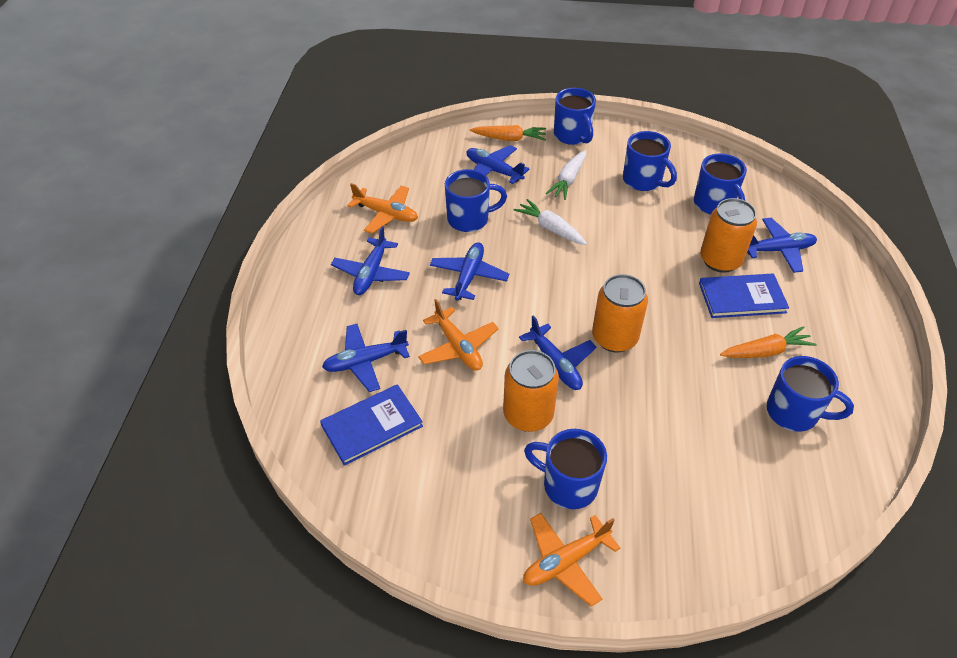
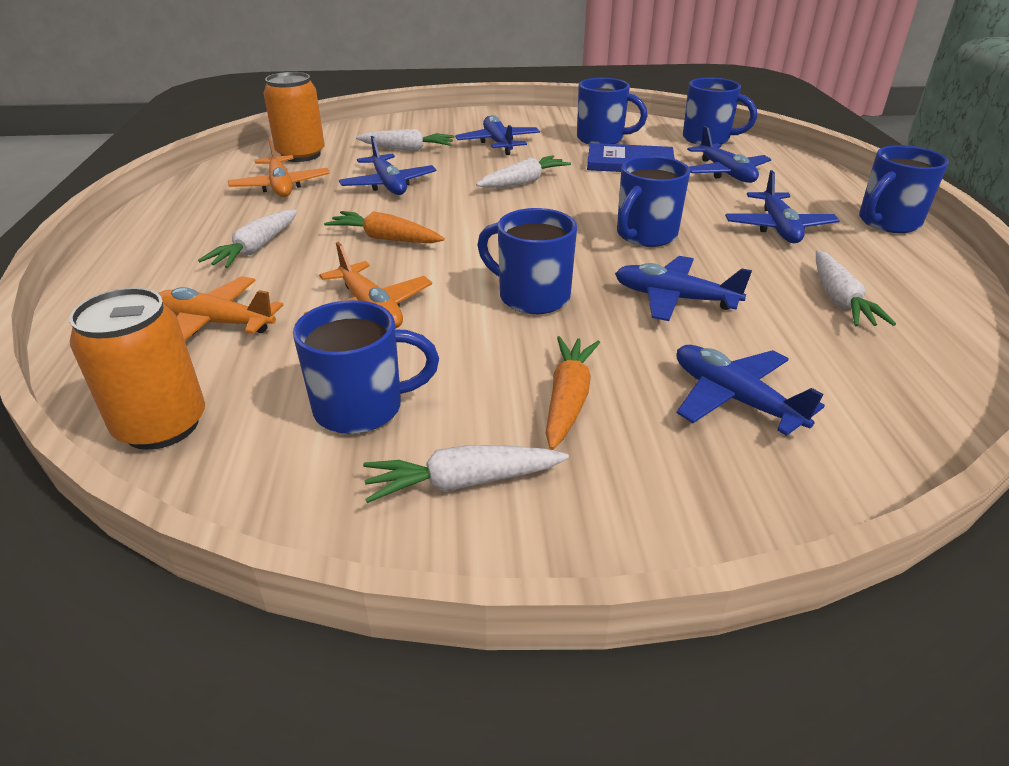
blue book: [320,384,423,466] [699,274,789,318] = 2 -> [587,143,675,172] = 1
orange can: [503,350,559,432] [592,274,648,352] [700,198,757,273] = 3 -> [69,288,205,450] [264,72,325,162] = 2
white carrot: [514,199,587,245] [546,150,586,200] = 2 -> [198,210,297,268] [356,129,455,151] [363,445,569,503] [476,156,571,188] [816,251,896,327] = 5

